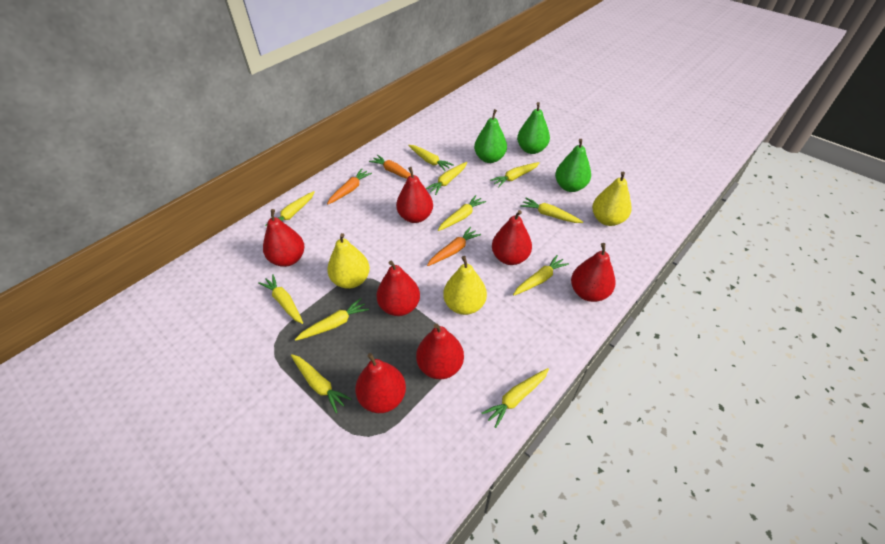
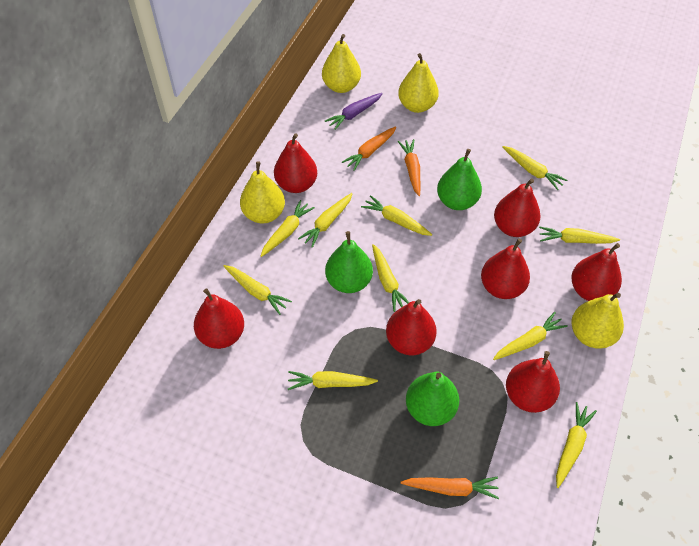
purple carrot: none = 0 -> [325,93,383,130] = 1
yellow carrot: [259,274,303,324] [265,191,315,226] [291,354,351,413] [295,298,369,341] [408,145,454,171] [426,162,467,195] [438,195,486,231] [482,368,549,428] [490,162,540,188] [513,255,569,295] [520,197,583,223] = 11 -> [224,265,292,315] [261,200,315,257] [288,371,378,390] [298,193,353,248] [361,195,432,236] [372,244,409,312] [493,312,568,360] [503,146,568,190] [539,227,620,244] [556,402,597,488] = 10
yellow pear: [327,233,370,289] [443,256,487,315] [592,172,632,226] = 3 -> [240,161,285,223] [322,34,361,93] [398,53,439,113] [572,293,624,349] = 4

